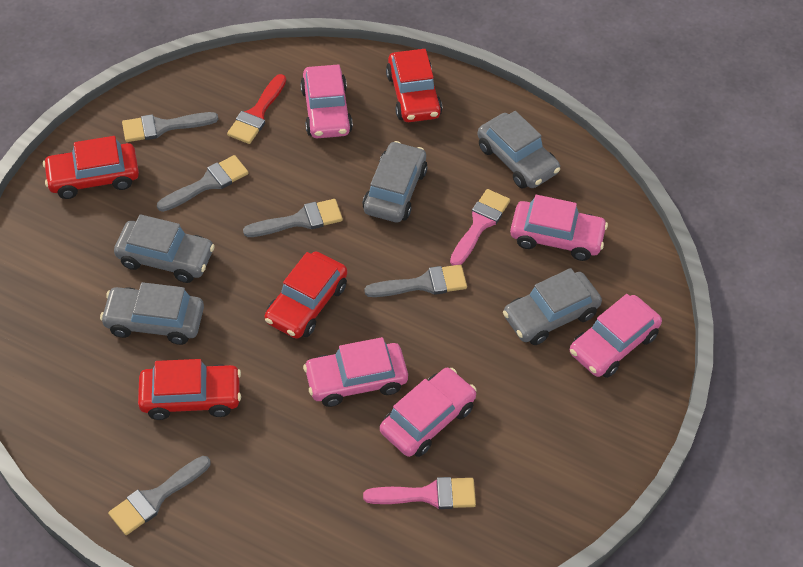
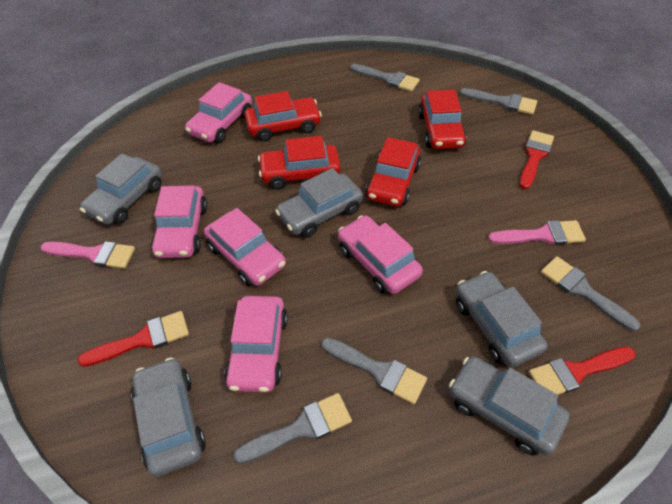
red brush: [227,74,286,144] = 1 -> [78,311,189,367] [519,130,554,189] [529,347,635,395] = 3

